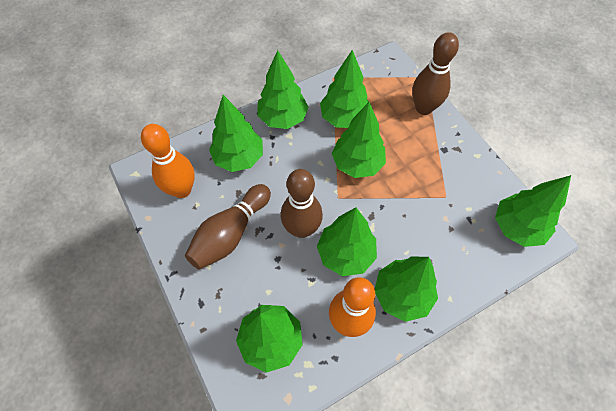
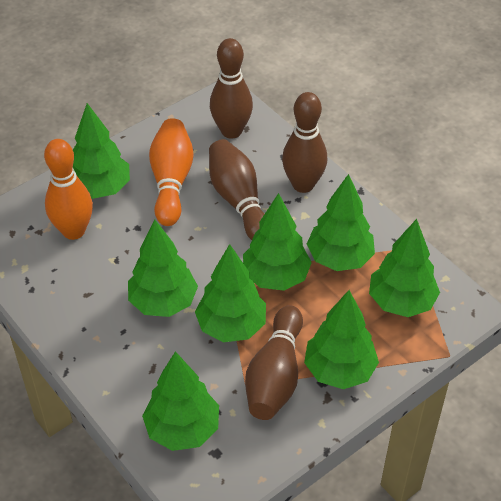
brown bowling pin: [185,184,271,270] [281,169,323,238] [412,32,459,115] = 3 -> [209,139,264,240] [210,38,253,138] [245,305,303,420] [282,92,327,193] = 4

